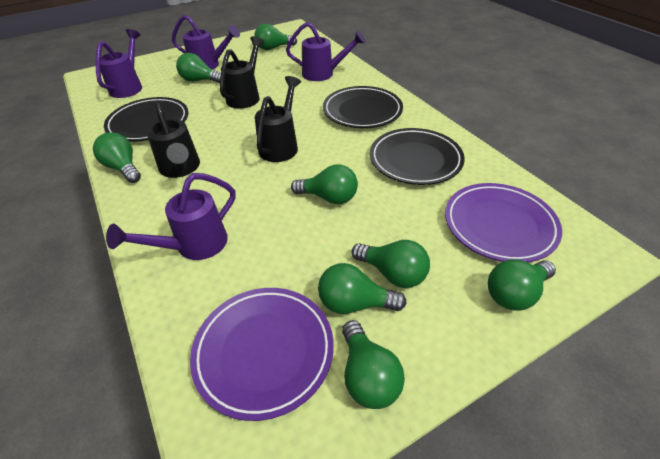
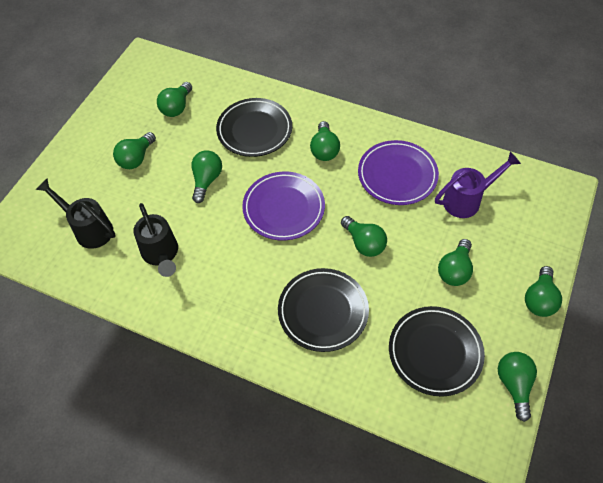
black watering can: [147,101,200,178] [220,36,264,109] [255,76,301,162] = 3 -> [35,179,116,249] [133,203,178,277] = 2
purple watering can: [96,29,142,98] [106,173,235,260] [172,15,240,69] [286,22,366,81] = 4 -> [435,152,521,218] = 1

